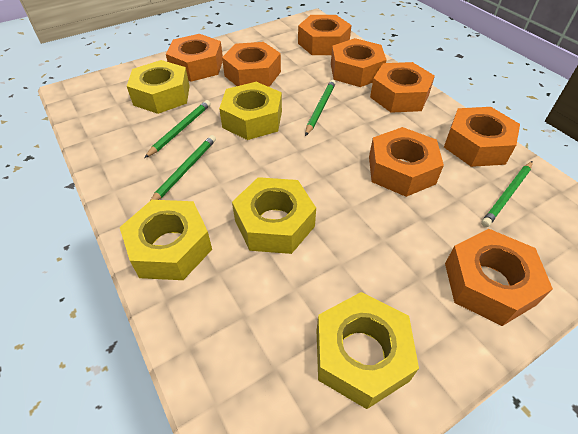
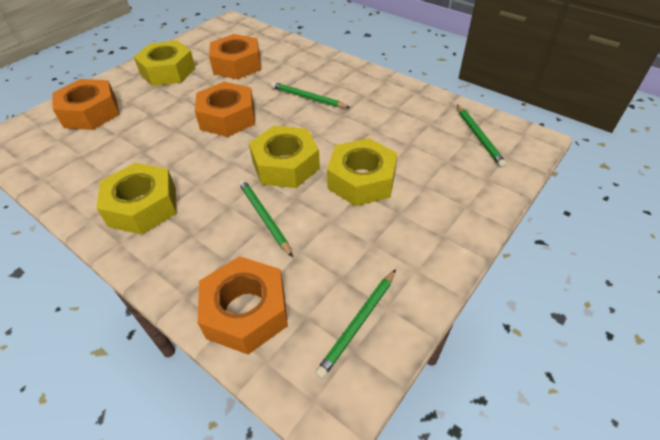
orange nut: [166,34,223,82] [222,42,281,87] [298,15,352,55] [331,38,387,87] [369,127,444,197] [370,62,435,113] [444,107,520,167] [445,229,553,326] = 8 -> [52,79,119,130] [195,82,255,137] [197,256,288,354] [209,34,261,79] = 4
yellow nut: [120,200,212,280] [127,60,190,114] [219,82,282,140] [232,177,316,254] [317,292,419,409] = 5 -> [96,163,176,235] [134,40,196,86] [249,126,320,188] [327,138,397,206] = 4

